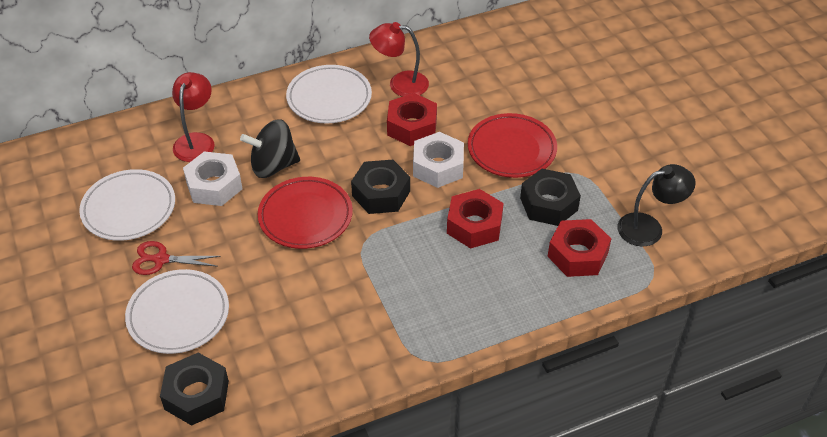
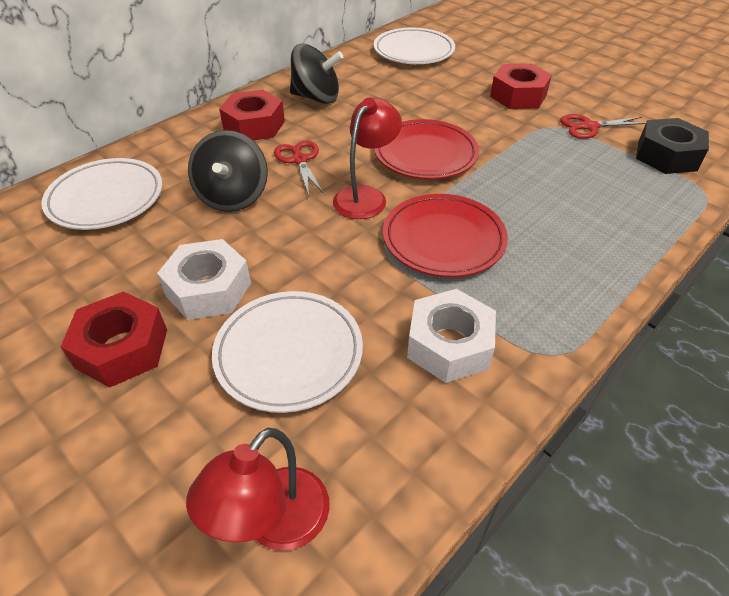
black lamp: [617,164,696,247] = 1 -> none = 0
black nut: [160,353,229,426] [351,160,410,214] [520,169,581,226] = 3 -> [636,118,709,174] = 1
black spinning top: [240,119,300,178] = 1 -> [188,130,268,212] [290,44,343,104] = 2
red scissors: [132,241,221,275] = 1 -> [274,140,324,196] [560,114,646,139] = 2

